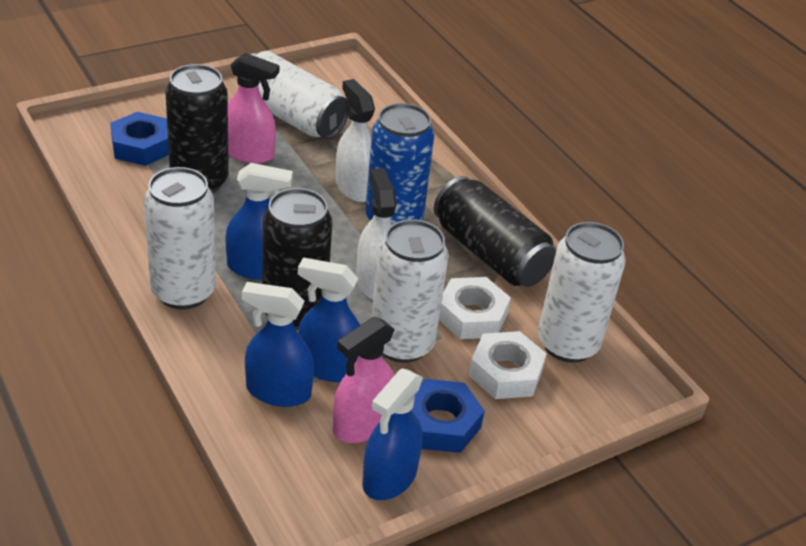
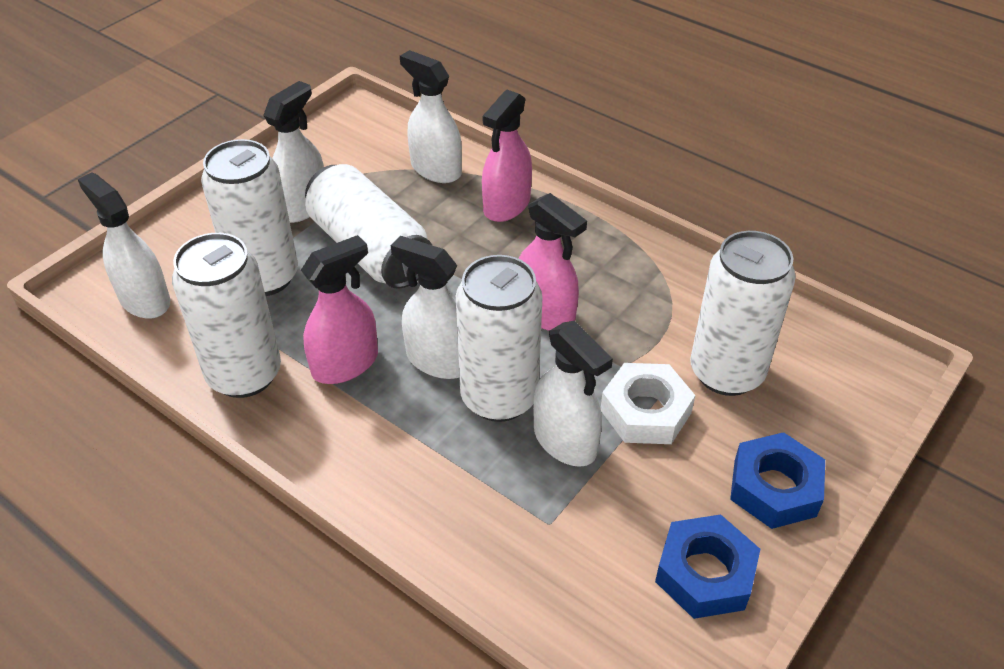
black can: [165,64,229,193] [262,188,332,330] [434,176,556,287] = 3 -> none = 0
blue can: [365,103,434,225] = 1 -> none = 0
blue spray bottle: [226,163,293,280] [242,282,314,407] [298,258,360,382] [362,368,423,500] = 4 -> none = 0
pink spray bottle: [228,53,279,164] [333,316,395,443] = 2 -> [301,235,378,384] [482,90,532,222] [519,193,587,331] = 3
white can: [144,167,216,309] [237,51,350,139] [372,219,449,363] [538,222,626,363] = 4 -> [172,233,281,398] [201,139,298,296] [305,164,432,289] [456,255,543,422] [690,231,796,396] = 5
white nut: [439,277,511,339] [469,331,547,399] = 2 -> [601,363,695,444] = 1
white spray bottle: [336,79,375,202] [356,168,396,300] = 2 -> [78,172,170,319] [263,81,324,223] [391,236,459,379] [400,50,462,183] [533,321,613,467] = 5

